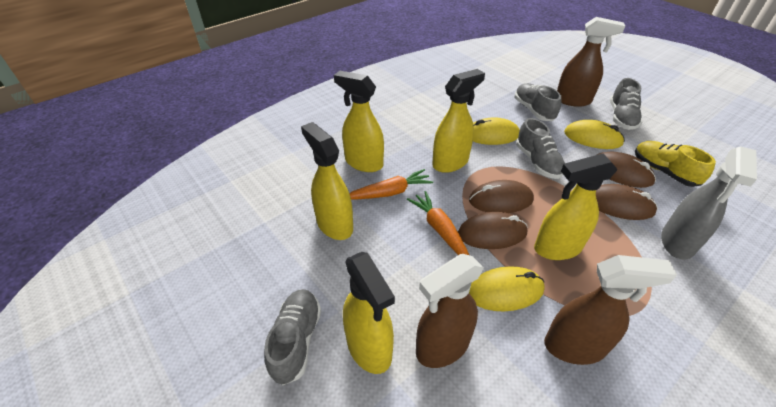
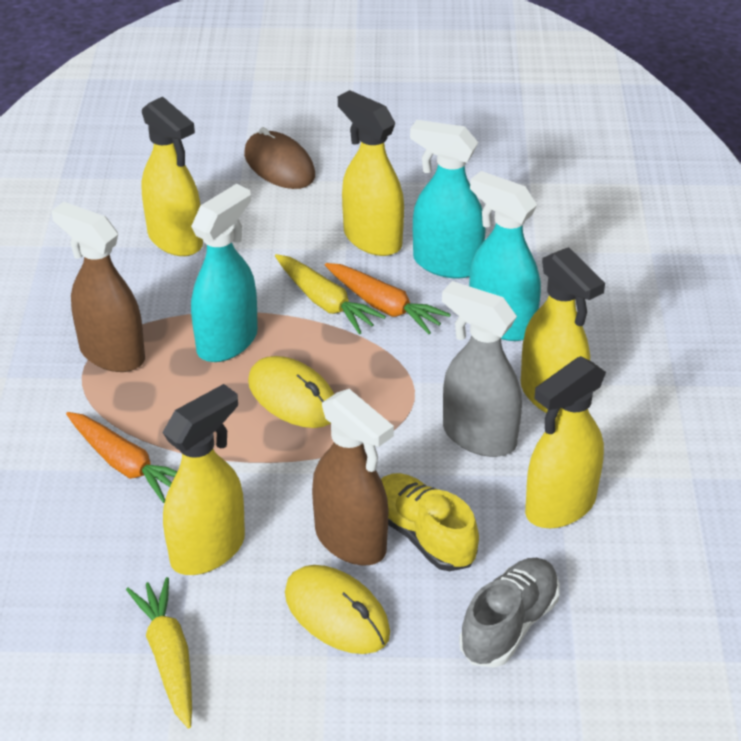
brown mouse: [458,212,528,249] [469,180,534,213] [596,184,658,220] [597,152,656,188] = 4 -> [244,127,315,189] = 1
brown spray bottle: [416,254,484,368] [544,255,677,365] [557,17,625,107] = 3 -> [51,202,145,372] [312,389,394,565] = 2
grey shoe: [264,289,321,385] [515,83,561,121] [516,118,565,179] [610,78,642,130] = 4 -> [459,558,560,667] = 1
turquoise spray bottle: none = 0 -> [191,184,258,362] [410,120,486,278] [469,171,541,341] = 3
yellow carrot: none = 0 -> [126,577,192,729] [275,254,386,334] = 2
yellow mouse: [469,266,545,312] [473,117,520,145] [564,120,625,149] = 3 -> [248,356,334,428] [285,565,390,654] = 2

